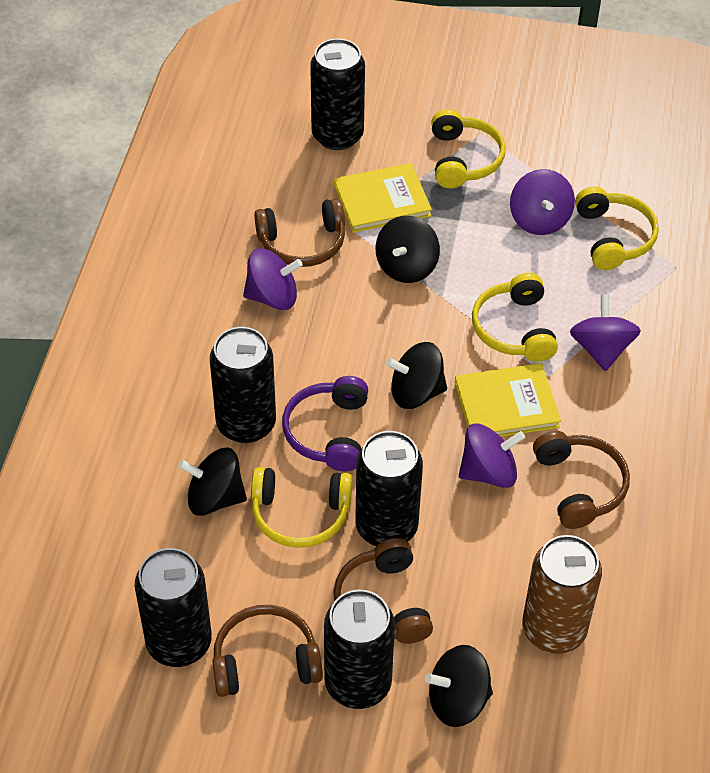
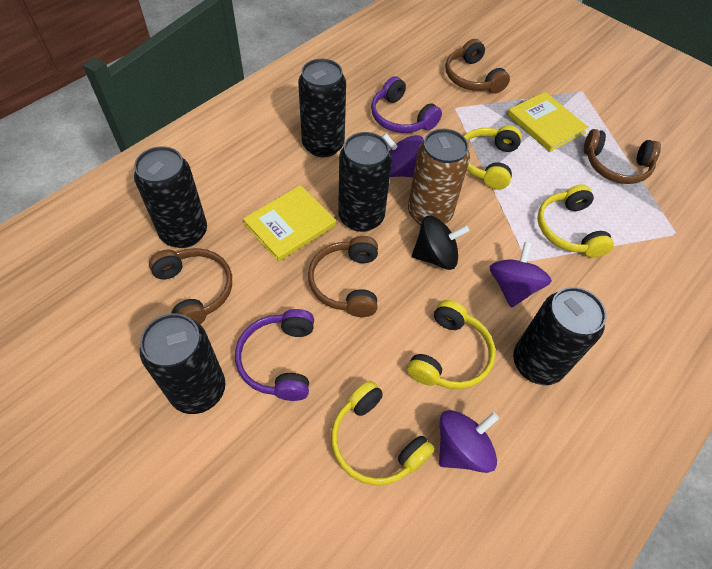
black spinning top: [178,448,247,516] [376,216,440,283] [386,342,447,409] [425,645,493,727] = 4 -> [412,216,470,270] = 1
purple headphones: [282,376,368,471] = 1 -> [235,309,314,401] [371,76,442,133] = 2
purple spinning top: [243,249,303,310] [459,423,525,488] [510,169,575,235] [570,294,641,371] = 4 -> [382,133,424,177] [439,410,499,473] [490,242,552,308] = 3

